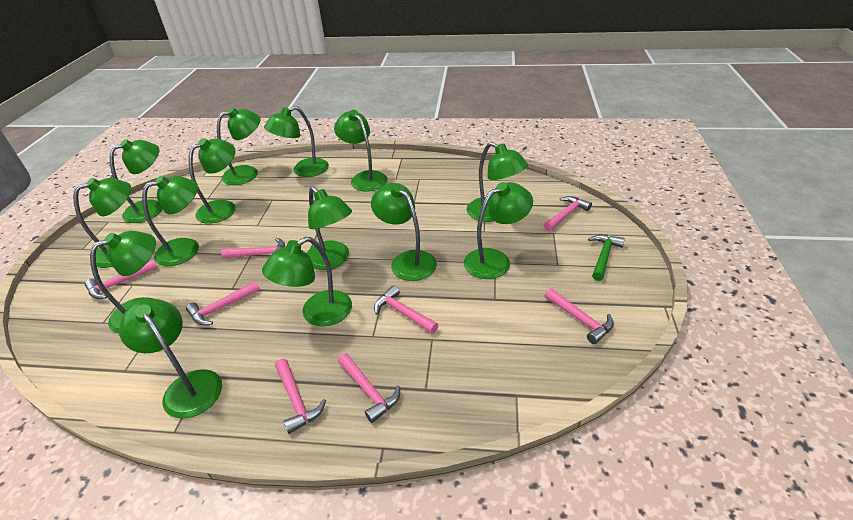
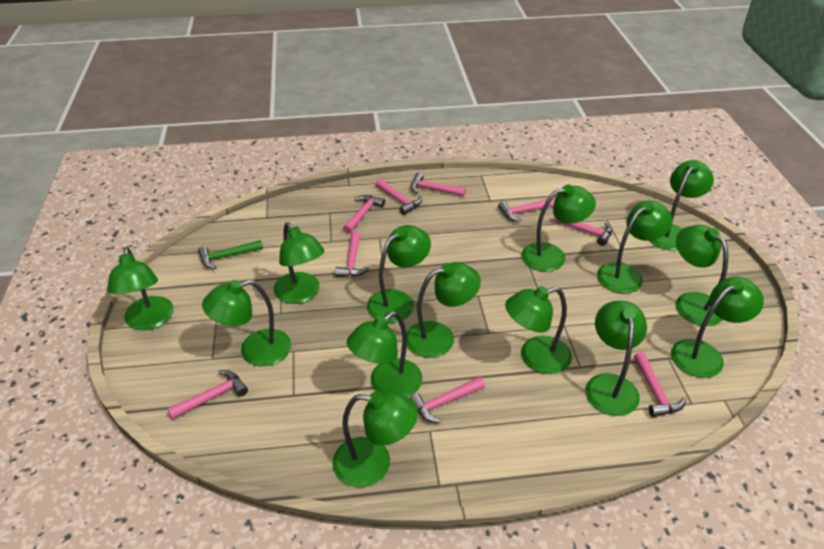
pink hammer: [84,259,158,299] [186,281,260,326] [221,238,285,259] [275,359,326,434] [338,353,400,423] [374,285,438,334] [544,196,592,231] [545,288,614,344] = 8 -> [167,370,248,420] [335,232,369,277] [343,195,385,234] [375,179,422,215] [409,377,485,423] [410,173,466,196] [498,198,555,222] [553,216,612,246] [634,352,686,417] = 9

